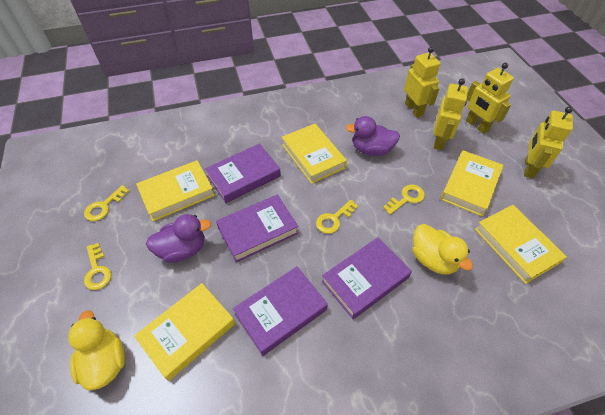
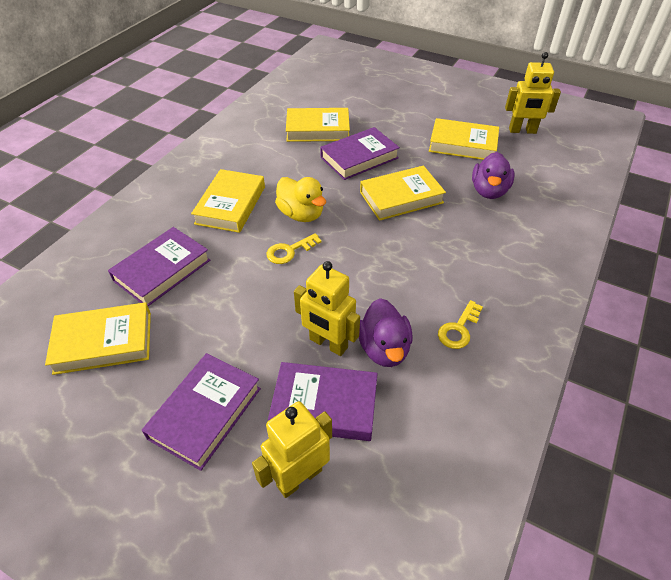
yellow duck: [68,310,125,390] [413,224,473,275] = 2 -> [275,177,326,222] = 1
yellow key: [84,185,129,221] [84,243,112,290] [316,200,358,234] [383,185,425,215] = 4 -> [267,233,322,264] [438,300,483,349] = 2
yellow robot: [404,47,440,118] [433,78,468,150] [466,63,514,134] [524,106,573,179] = 4 -> [252,401,332,498] [294,261,360,356] [505,52,561,134] = 3

